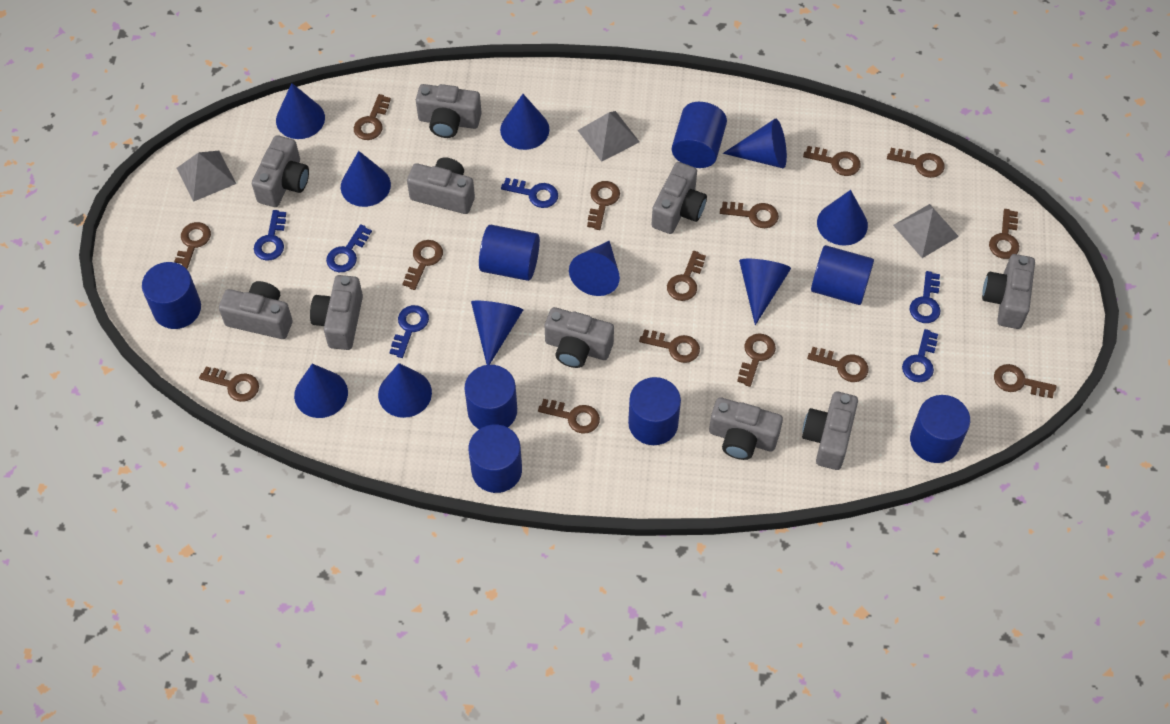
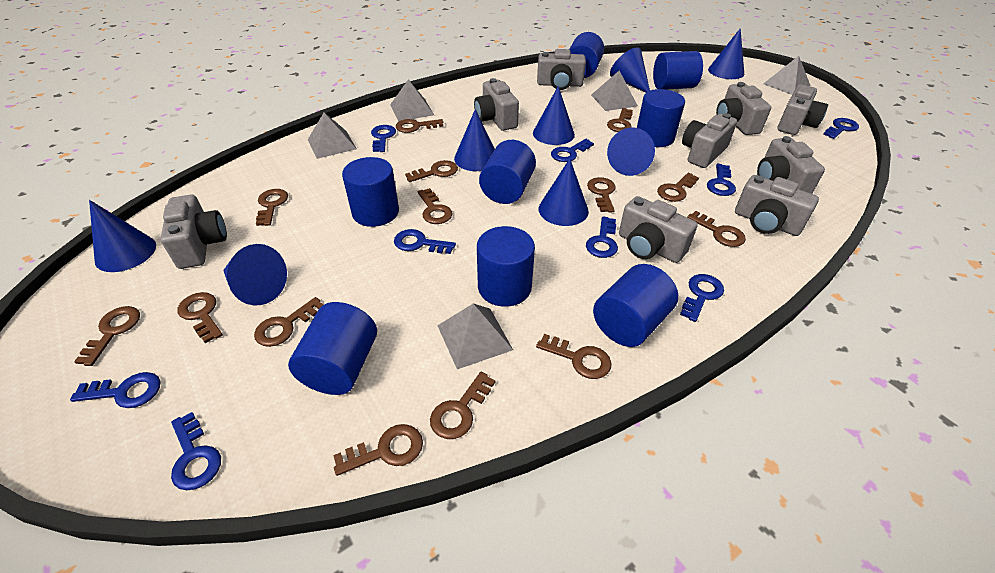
blue cone: [276,83,325,139] [294,364,348,418] [341,151,391,207] [378,363,432,418] [471,301,523,365] [500,94,549,150] [569,241,620,296] [723,119,787,168] [739,259,791,325] [817,190,868,246] = 10 -> [89,200,156,272] [223,244,287,305] [454,109,495,171] [533,86,575,145] [539,159,589,226] [607,128,655,176] [610,48,650,92] [708,28,744,79] = 8
blue key: [254,210,286,261] [326,224,372,272] [389,305,429,358] [501,178,558,208] [902,329,938,382] [909,271,940,323] = 6 -> [70,372,161,408] [171,412,221,490] [371,125,396,152] [394,229,456,254] [551,139,594,162] [586,216,618,258] [680,274,724,322] [707,164,736,196] [823,118,859,139] = 9
brown key: [174,222,211,269] [199,367,259,402] [354,94,391,140] [403,240,443,290] [538,399,600,434] [587,181,620,230] [639,329,700,363] [667,251,706,301] [720,202,779,228] [737,333,776,387] [803,146,861,176] [807,347,869,382] [887,148,945,178] [989,209,1019,259] [994,364,1057,398] = 15 -> [74,306,140,366] [178,292,223,343] [254,297,324,347] [256,189,288,226] [333,424,423,476] [396,119,443,133] [405,160,458,182] [418,188,453,224] [430,372,495,439] [536,334,612,379] [587,177,616,213] [607,108,633,132] [657,173,699,202] [687,211,746,247] = 14
grey camera: [219,281,293,339] [252,135,309,207] [310,275,363,350] [407,157,475,214] [416,84,482,138] [545,307,614,368] [651,162,707,234] [709,397,783,460] [802,391,858,470] [982,254,1035,329] = 10 -> [160,195,227,269] [474,78,519,131] [537,49,586,90] [619,196,698,263] [682,113,737,168] [716,82,771,135] [735,175,819,236] [757,136,825,194] [777,84,828,135] = 9
grey pyramid: [177,151,236,202] [578,111,639,162] [893,204,959,258] = 3 -> [308,113,357,159] [390,79,434,122] [437,304,513,369] [591,71,638,111] [763,56,811,95] = 5

